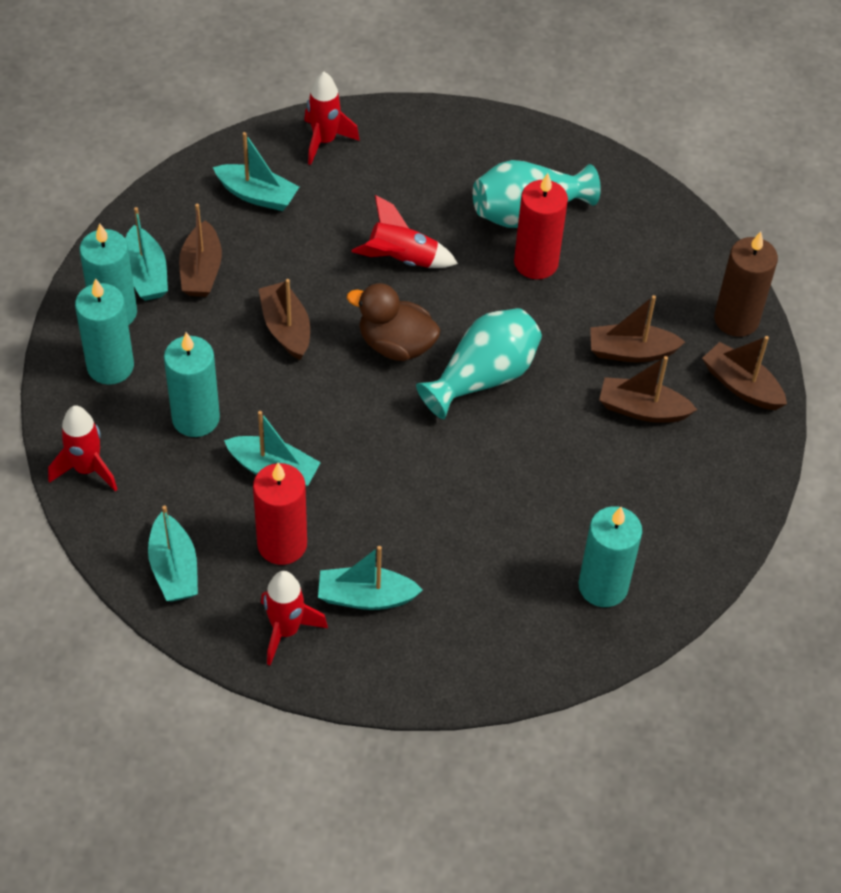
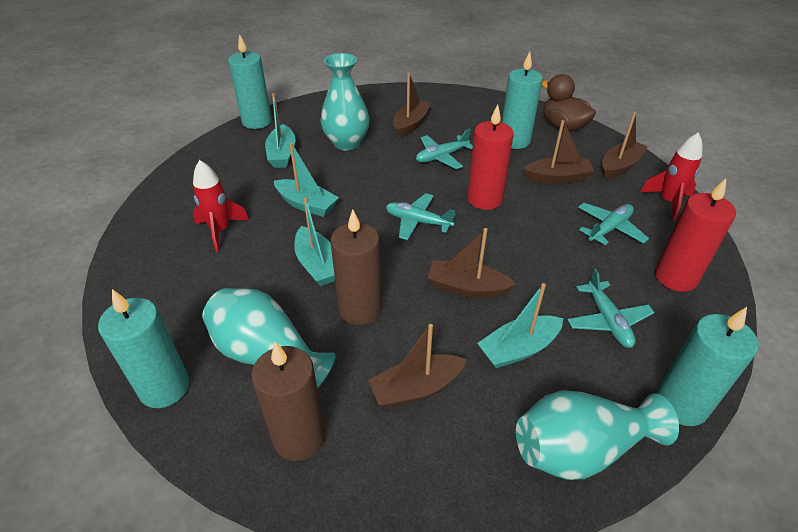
brown candle: [714,232,778,337] = 1 -> [251,342,326,461] [330,209,382,325] = 2
red rocket: [48,405,117,491] [261,571,328,665] [304,72,360,165] [351,195,458,268] = 4 -> [193,160,249,252] [640,132,703,221] = 2
turquoise boat: [125,207,168,301] [148,505,198,602] [213,132,299,211] [224,411,321,487] [318,546,423,610] = 5 -> [265,93,296,168] [274,143,339,217] [294,198,335,286] [477,283,563,368] = 4
turquoise plane: none = 0 -> [386,193,456,240] [416,129,473,169] [567,269,654,348] [578,203,649,245] = 4
turquoise vase: [416,308,542,419] [473,160,601,228] = 2 -> [202,288,336,388] [320,53,369,150] [516,390,679,480] = 3

